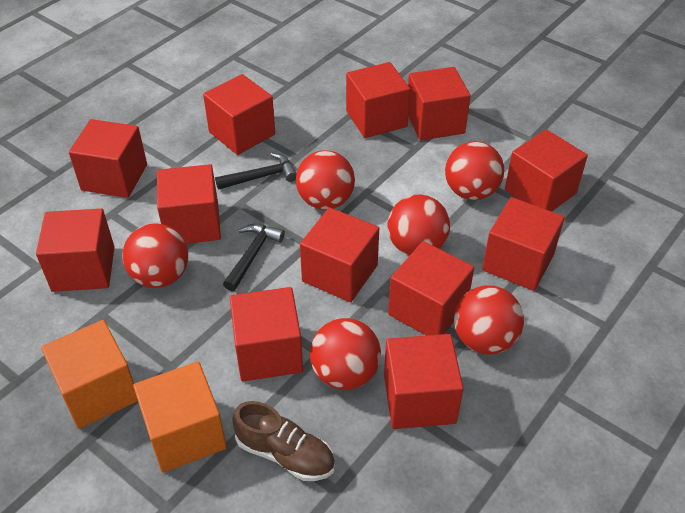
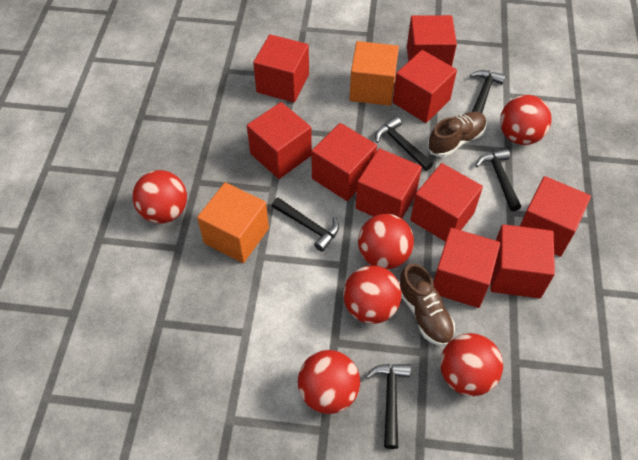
black hammer: [215,153,297,190] [223,224,285,291] = 2 -> [272,198,339,252] [366,364,411,449] [375,116,433,171] [470,70,506,114] [475,149,521,211] = 5
brown shoe: [232,401,335,481] = 1 -> [399,263,455,346] [427,112,487,157] = 2
red cube: [36,209,114,292] [69,119,147,198] [157,164,221,244] [203,74,275,155] [230,287,303,381] [300,207,379,302] [346,62,410,138] [384,334,464,429] [388,241,474,336] [408,67,471,141] [482,197,565,291] [505,129,588,212] = 12 -> [247,102,312,179] [253,34,309,103] [311,123,377,201] [355,148,422,218] [393,50,457,123] [407,15,457,66] [410,163,483,242] [433,228,500,308] [491,224,555,299] [520,176,591,257] = 10

